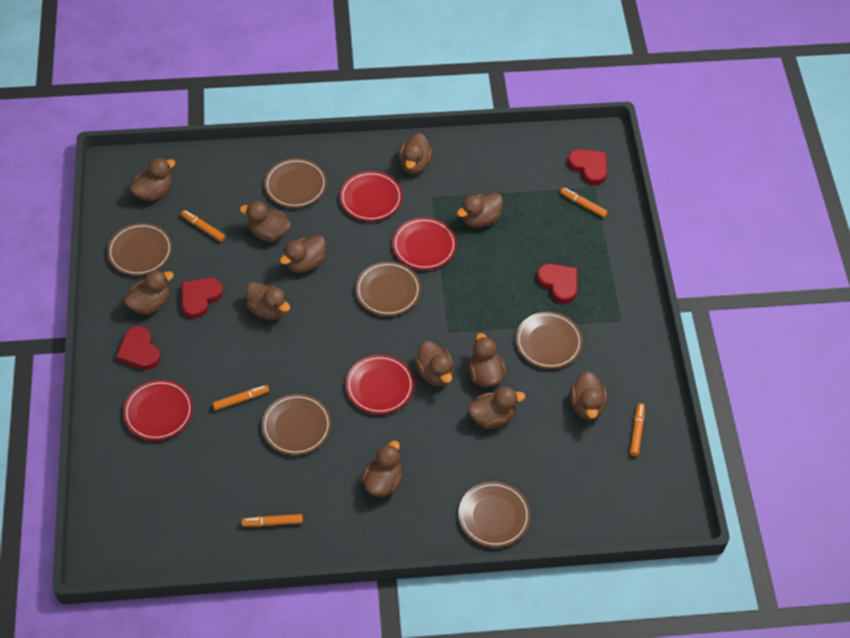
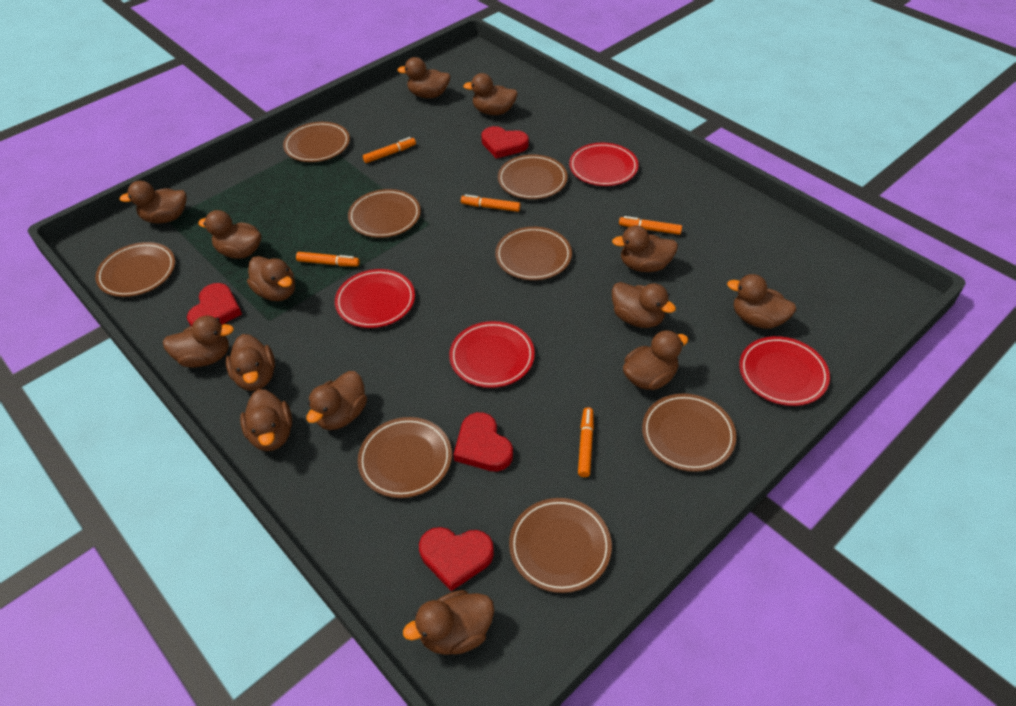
brown duck: [124,270,174,315] [130,158,175,201] [240,201,291,242] [246,282,290,320] [280,235,326,273] [361,441,402,497] [399,133,433,174] [415,341,454,386] [457,193,503,228] [468,333,506,387] [468,387,525,429] [570,371,607,420] = 12 -> [120,181,187,224] [163,316,234,368] [198,210,261,259] [226,334,275,391] [240,389,292,451] [247,256,295,301] [306,371,367,430] [397,57,451,98] [403,590,494,655] [463,73,518,115] [612,225,678,272] [612,282,676,328] [623,330,688,390] [727,274,796,329] = 14
brown plate: [107,223,172,276] [262,394,331,455] [264,158,327,208] [355,262,421,316] [458,481,531,548] [516,312,583,369] = 6 -> [95,242,175,297] [283,122,350,162] [348,189,421,238] [358,417,452,498] [495,227,572,280] [498,155,568,199] [509,498,612,593] [642,394,736,472] = 8

